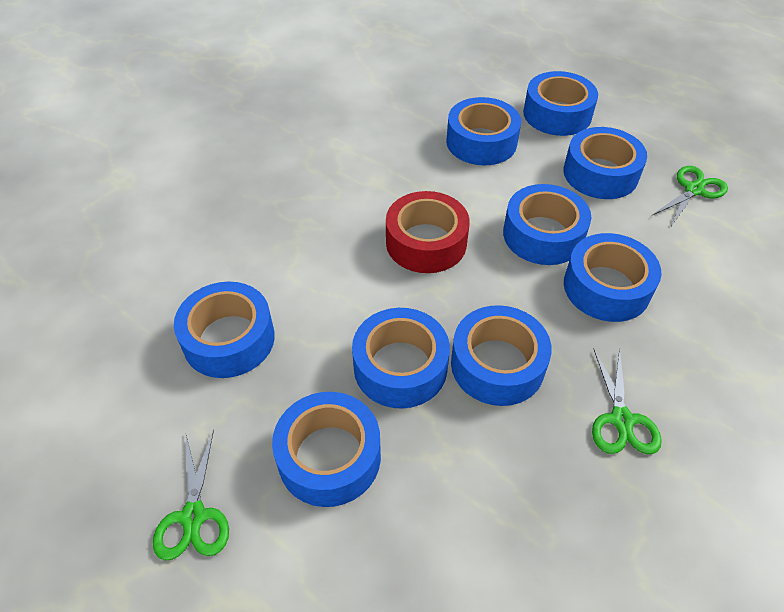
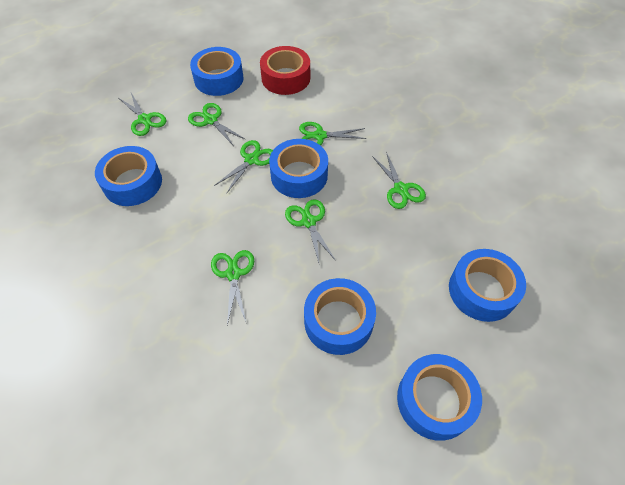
blue tape: [174,282,275,378] [272,392,381,507] [352,308,450,408] [446,97,521,165] [451,305,552,406] [503,184,591,265] [523,71,598,136] [563,127,647,199] [564,233,661,322] = 9 -> [95,146,162,206] [190,47,244,96] [269,139,328,198] [304,278,376,355] [397,354,482,441] [449,249,526,322] = 6
green scissors: [153,429,229,561] [592,348,662,454] [652,166,728,228] = 3 -> [119,93,166,136] [188,103,246,145] [211,250,254,325] [214,140,273,194] [285,199,336,263] [299,122,367,146] [372,152,426,209] = 7

